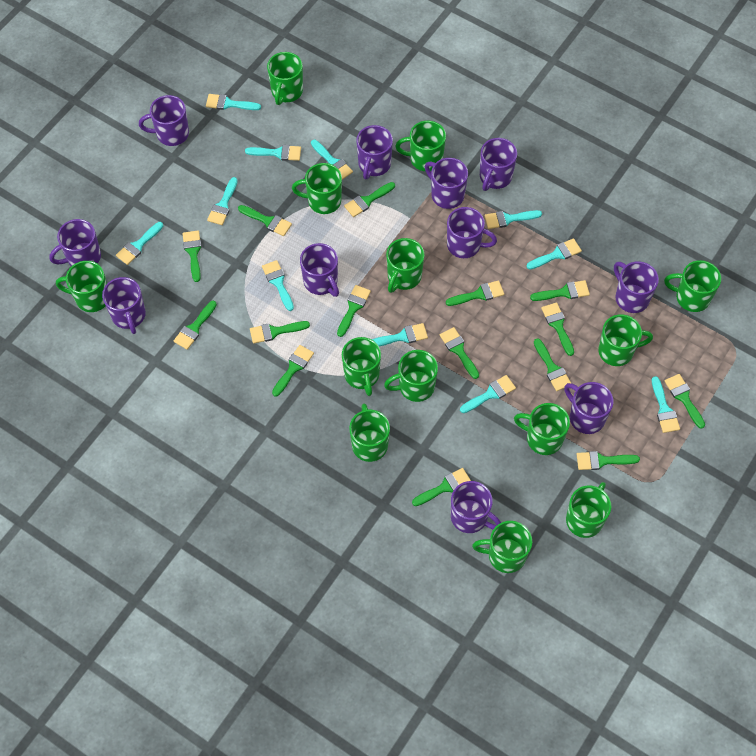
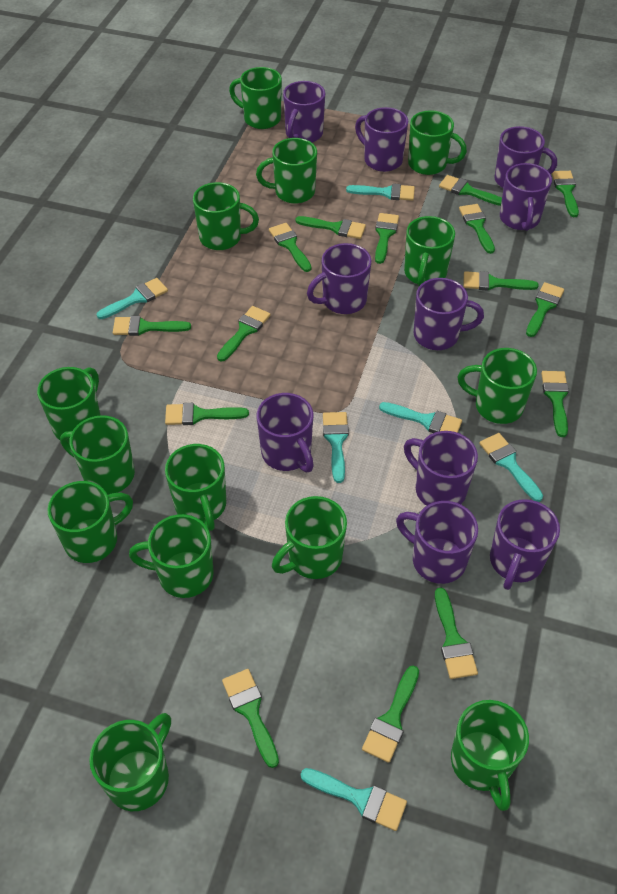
green mug: [56,261,107,312] [267,52,303,105] [292,163,342,214] [342,337,381,396] [349,403,390,462] [384,350,438,402] [386,238,424,293] [395,121,446,171] [472,521,532,573] [514,403,570,455] [566,482,611,538] [598,314,653,366] [664,260,721,312] = 13 -> [37,367,100,444] [47,481,133,563] [60,415,135,495] [89,713,171,811] [129,514,213,598] [165,444,226,531] [193,182,259,250] [229,67,282,129] [256,138,317,204] [272,496,347,579] [404,216,455,286] [408,110,467,175] [451,700,529,811] [458,348,537,424] = 14
purple mug: [49,219,101,267] [102,277,146,334] [139,95,189,146] [300,243,339,297] [356,125,393,180] [425,158,468,209] [447,207,497,258] [451,481,501,533] [480,138,517,191] [564,382,614,434] [614,261,659,313] = 11 -> [256,393,314,472] [283,81,325,142] [307,243,371,314] [355,107,408,172] [396,501,478,584] [404,431,478,506] [414,278,484,350] [490,499,560,590] [495,126,557,189] [500,163,552,231] = 10
turquoise brush: [116,222,163,265] [206,94,261,110] [207,177,238,225] [245,145,301,161] [262,260,294,311] [311,140,353,180] [372,323,428,346] [460,375,516,413] [485,210,542,229] [526,238,582,269] [652,376,680,433] = 11 -> [97,278,168,319] [301,768,407,831] [323,412,349,483] [346,183,415,201] [379,402,462,433] [479,433,543,502] = 6

